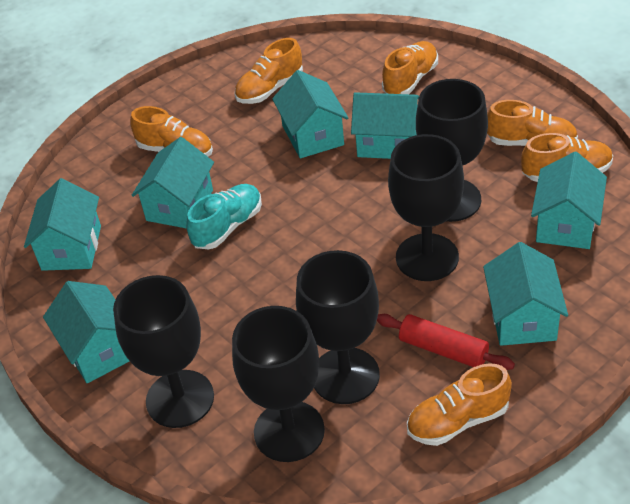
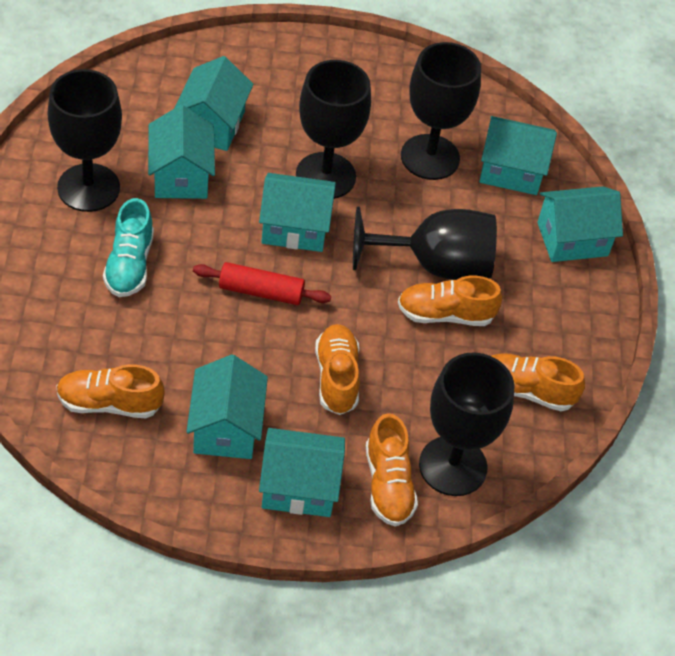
orange shoe: [130,106,213,157] [234,38,303,104] [382,41,438,94] [407,363,512,446] [487,100,578,146] [521,133,613,182] = 6 -> [56,364,165,418] [315,324,360,415] [366,413,418,527] [398,276,502,326] [491,353,585,411] = 5

